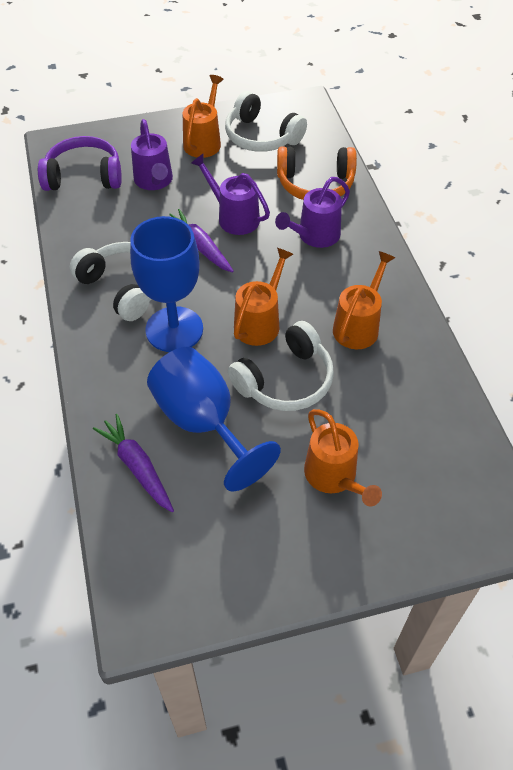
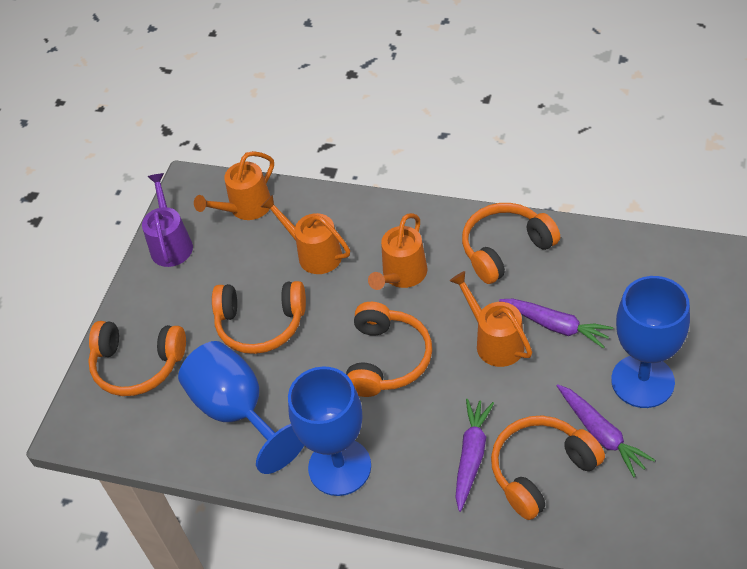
blue goblet: [130,216,203,352] [147,347,281,491] = 2 -> [178,341,304,474] [288,367,371,496] [611,276,690,408] = 3
orange headphones: [277,147,357,200] = 1 -> [88,321,186,396] [212,281,306,354] [346,302,432,397] [462,203,560,284] [491,415,605,520] = 5
purple carrot: [93,414,174,512] [169,209,234,273] = 2 -> [455,399,494,512] [499,299,613,349] [557,384,655,477] = 3
purple headphones: [38,136,122,191] = 1 -> none = 0
purple watering can: [131,119,173,190] [191,154,270,235] [275,177,350,248] = 3 -> [142,173,193,267] = 1
white headphones: [70,242,151,321] [225,91,307,152] [228,321,334,411] = 3 -> none = 0

